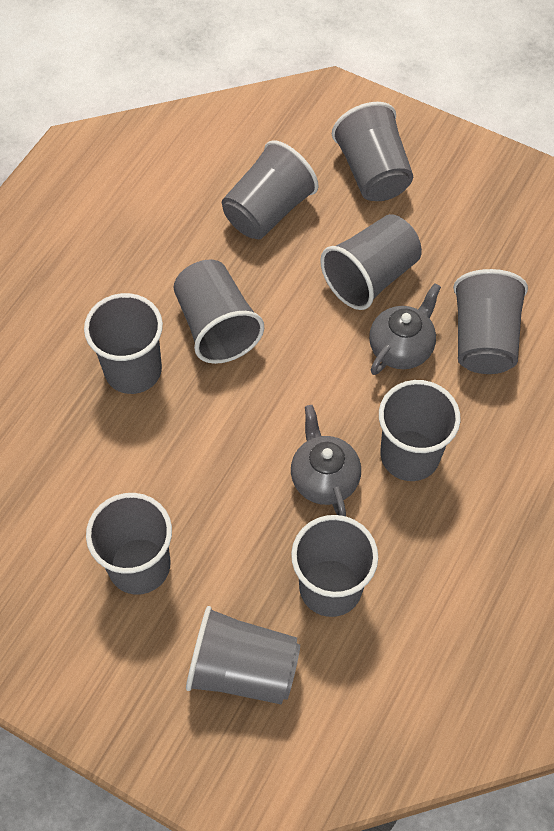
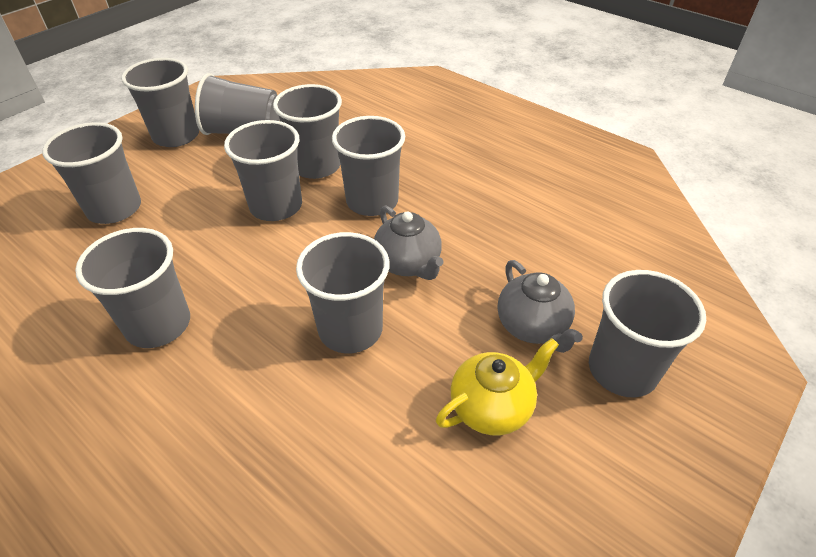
grey cup: [84,293,163,394] [86,493,172,595] [173,260,264,364] [186,606,300,704] [222,140,318,239] [291,515,378,617] [320,214,422,310] [332,102,413,201] [379,380,461,481] [453,269,528,374] = 10 -> [42,122,141,224] [75,228,190,348] [121,58,199,147] [195,73,280,135] [224,120,302,221] [273,84,342,179] [296,232,390,353] [332,116,405,216] [589,270,706,397] = 9
yellow teapot: none = 0 -> [436,338,559,435] = 1

